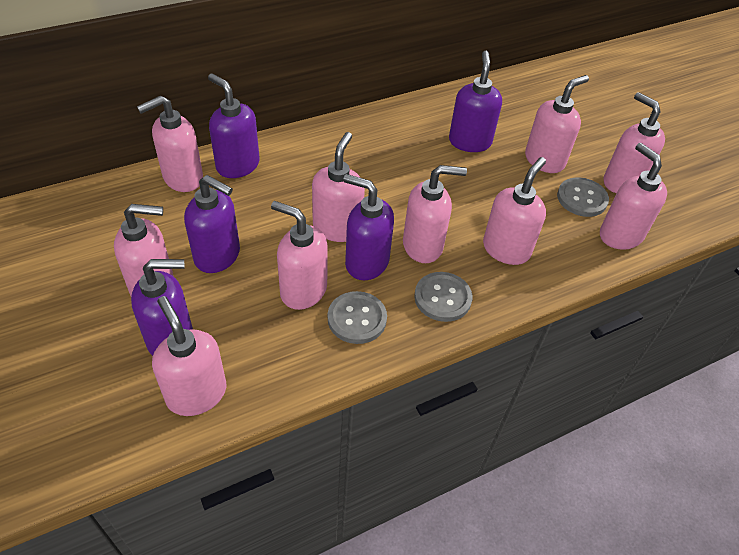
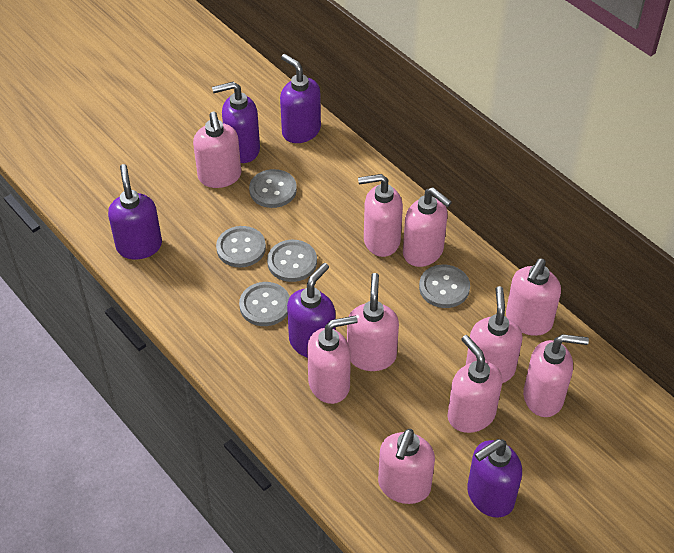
grey button: [328,291,387,344] [414,272,472,322] [557,177,609,217] = 3 -> [216,226,266,267] [239,282,290,326] [249,169,297,208] [267,240,317,282] [419,265,470,308] = 5

